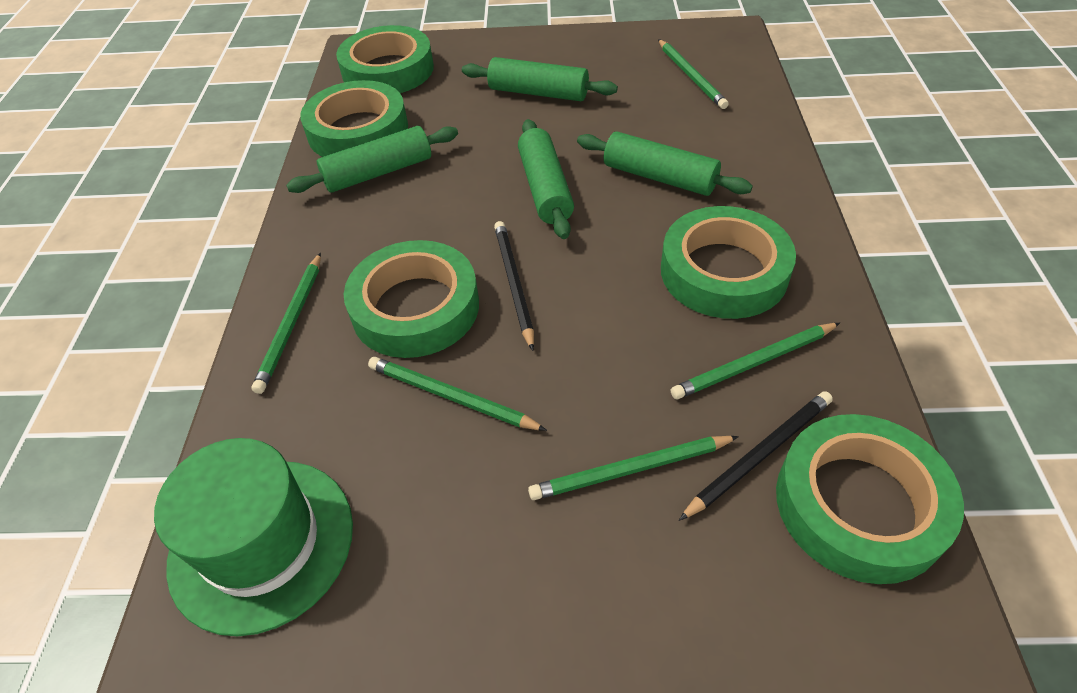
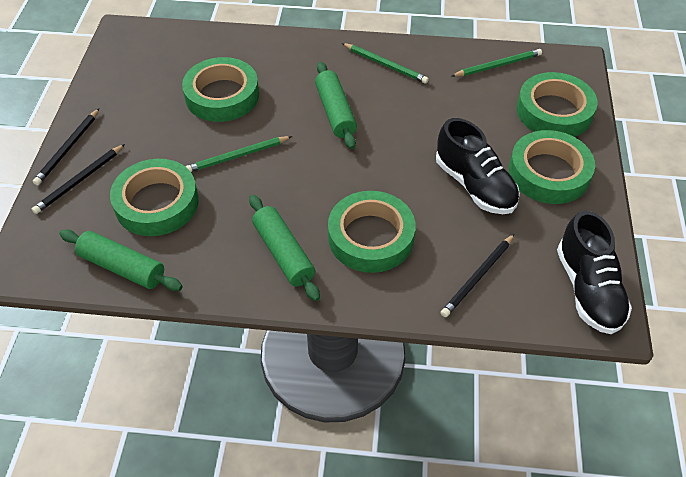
black pencil: [494,221,534,351] [679,391,833,521] = 2 -> [32,144,125,214] [33,108,99,185] [441,234,514,317] = 3
black shoe: none = 0 -> [436,118,520,214] [557,211,632,334] = 2
green hat: [154,438,353,636] = 1 -> none = 0
green pencil: [251,253,321,394] [368,357,547,431] [528,436,739,500] [658,39,729,109] [671,323,840,399] = 5 -> [185,136,292,172] [342,43,429,84] [452,49,542,77] = 3
green rolling pin: [286,126,458,193] [462,57,618,101] [518,119,574,239] [577,131,753,196] = 4 -> [59,230,183,291] [249,195,320,301] [315,62,357,149] = 3

